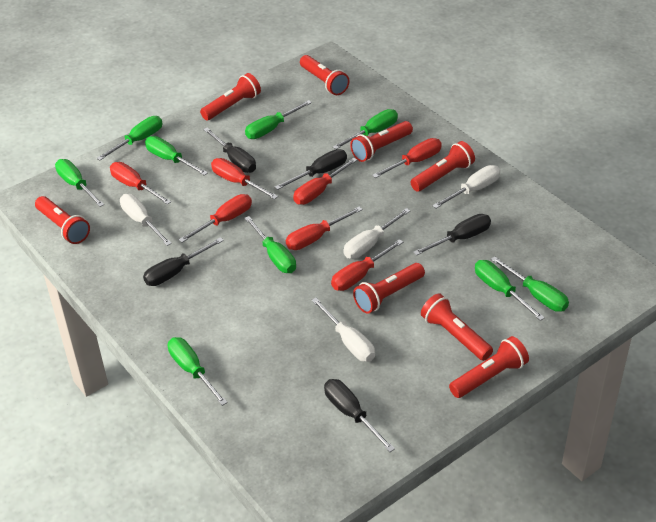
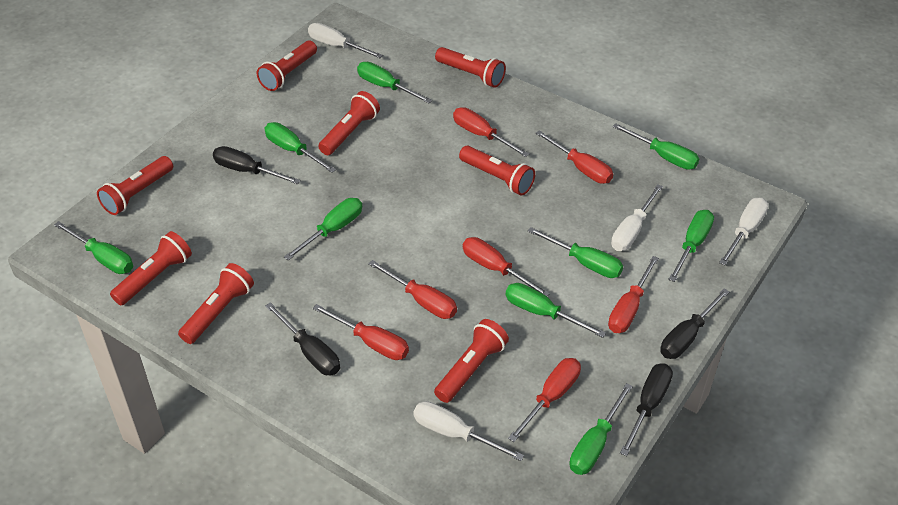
black screwdriver: [143,237,224,286] [203,127,256,173] [275,149,347,190] [324,379,395,452] [413,214,491,256] = 5 -> [213,146,300,184] [265,302,340,375] [620,363,673,456] [660,288,730,359] = 4

